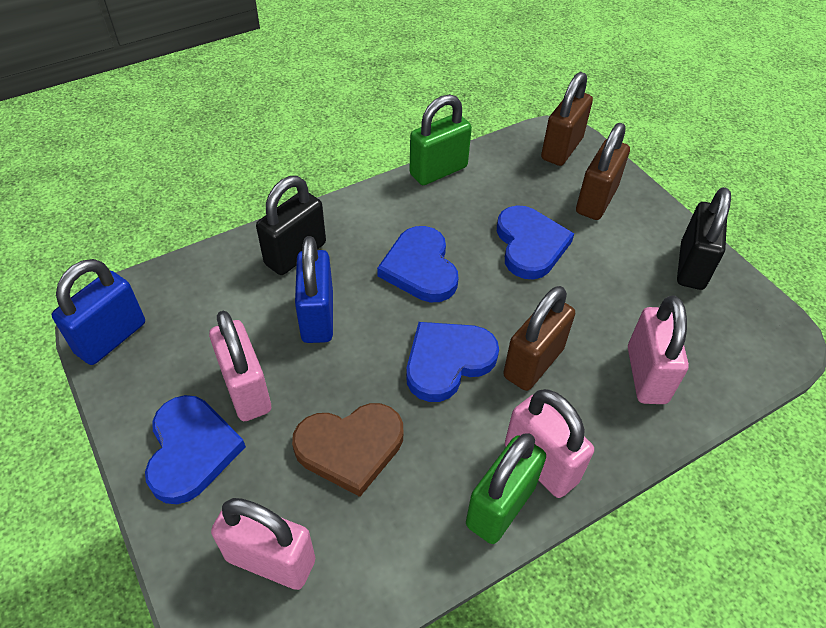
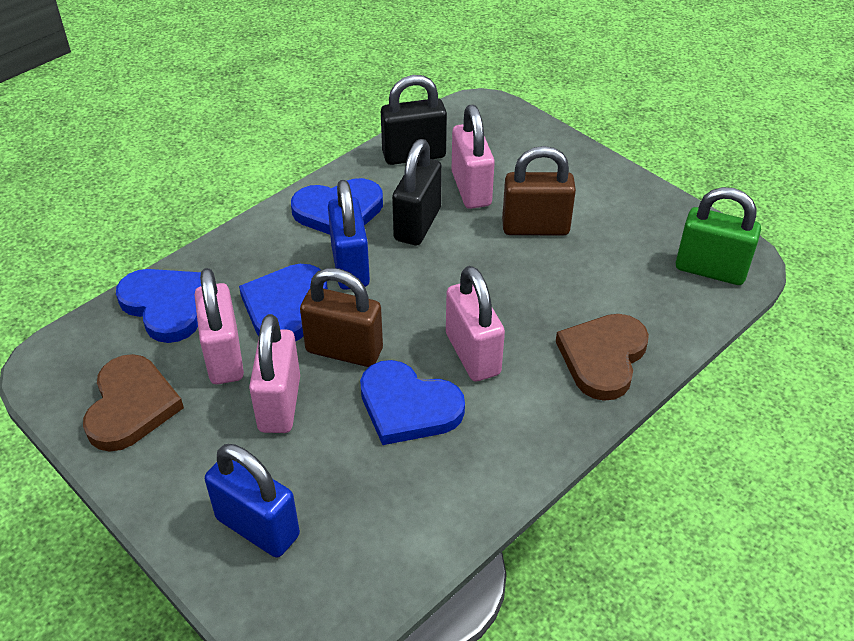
brown heart: [292,403,403,497] = 1 -> [83,354,184,452] [556,314,649,401] = 2
brown padlock: [503,286,575,391] [541,72,593,166] [576,123,630,220] = 3 -> [300,268,383,367] [502,146,576,235] = 2
green padlock: [409,94,472,185] [466,433,546,544] = 2 -> [676,187,761,285] = 1

